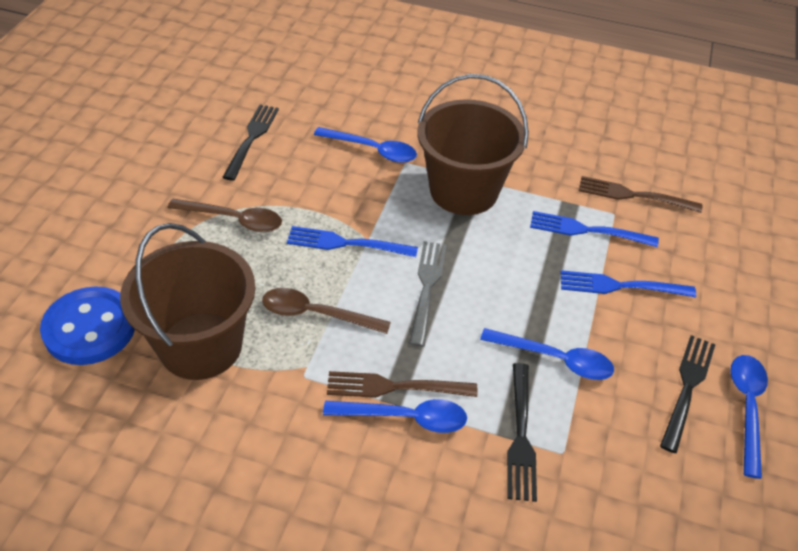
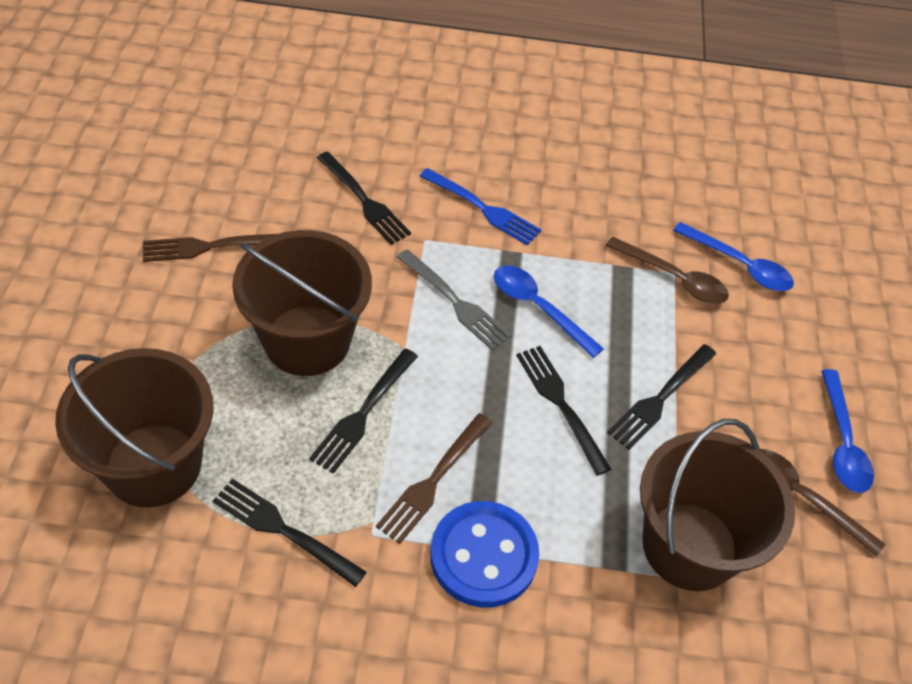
black fork: [222,104,279,181] [507,363,537,502] [660,335,716,453] = 3 -> [213,479,366,587] [309,348,418,474] [317,152,411,245] [516,346,611,476] [607,344,716,450] = 5
blue fork: [287,226,418,257] [530,211,659,247] [560,270,696,298] = 3 -> [419,168,541,246] = 1
blue spoon: [314,127,417,163] [323,399,467,433] [480,328,614,380] [730,355,768,479] = 4 -> [494,265,604,358] [673,222,794,291] [821,369,874,493] = 3
brown bucket: [120,223,255,380] [418,74,529,215] = 2 -> [55,348,214,508] [232,230,372,376] [640,419,795,591] = 3

